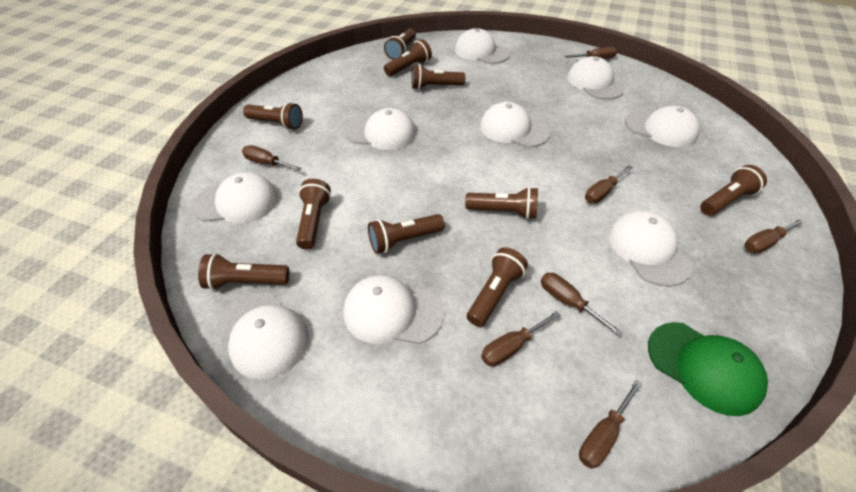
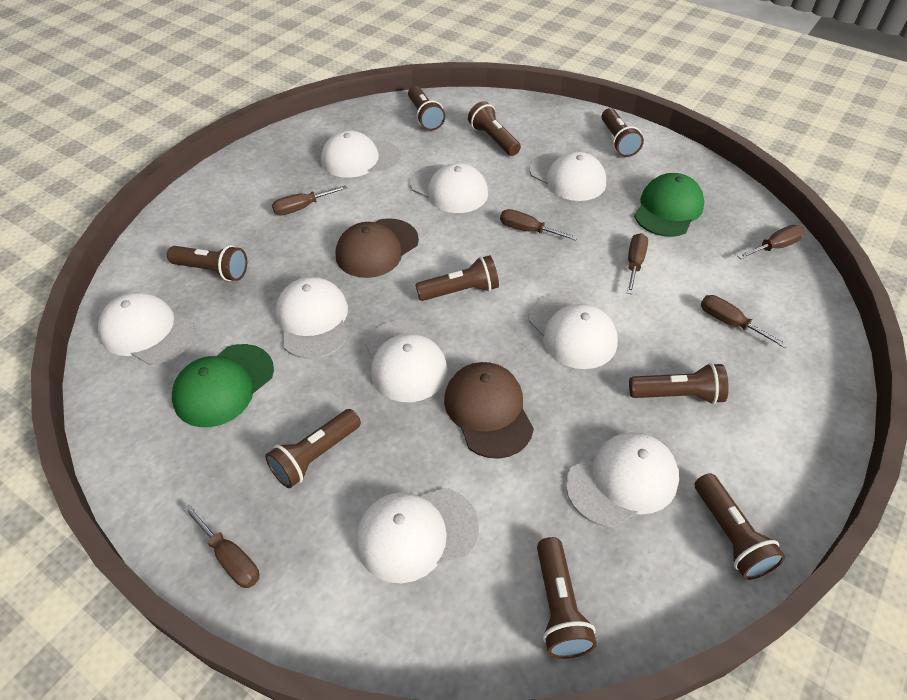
brown cap: none = 0 -> [336,218,419,278] [444,362,534,459] = 2
brown flashlight: [198,253,289,290] [243,102,303,130] [296,179,331,250] [368,214,445,254] [384,29,416,60] [384,39,432,76] [411,64,465,90] [465,187,538,219] [467,247,528,327] [700,165,767,216] = 10 -> [167,245,247,281] [265,409,361,488] [408,86,445,131] [415,255,499,301] [468,101,521,156] [537,537,597,659] [602,108,644,157] [629,363,729,404] [695,473,785,580] = 9
brown screwdriver: [242,145,302,171] [481,311,561,366] [541,273,622,336] [565,47,617,59] [579,380,642,469] [585,165,633,203] [745,218,806,254] = 7 -> [183,504,259,588] [272,185,347,215] [500,209,578,241] [627,233,648,294] [701,295,788,348] [737,225,804,259] = 6
green cap: [648,322,768,416] = 1 -> [172,344,274,427] [634,173,704,237] = 2

